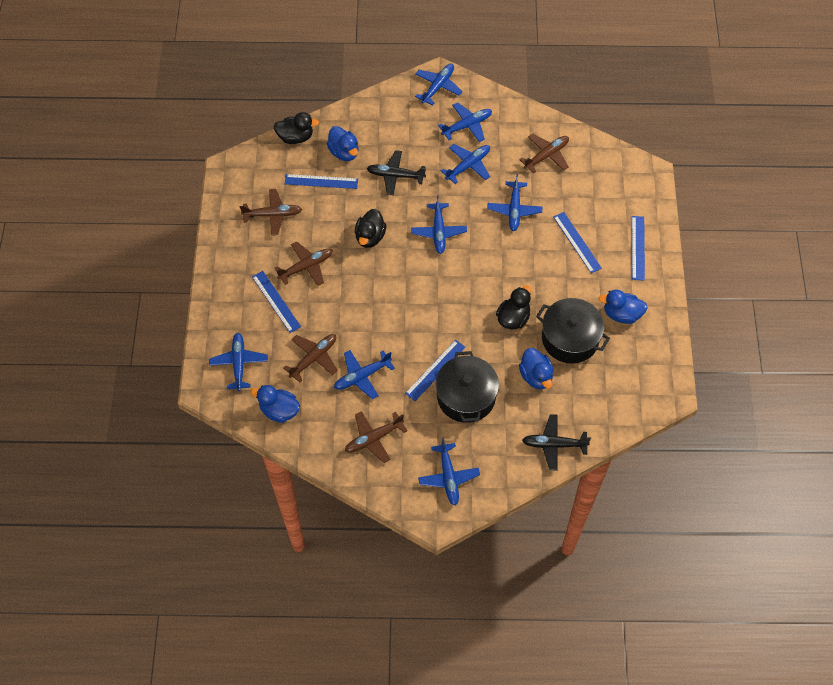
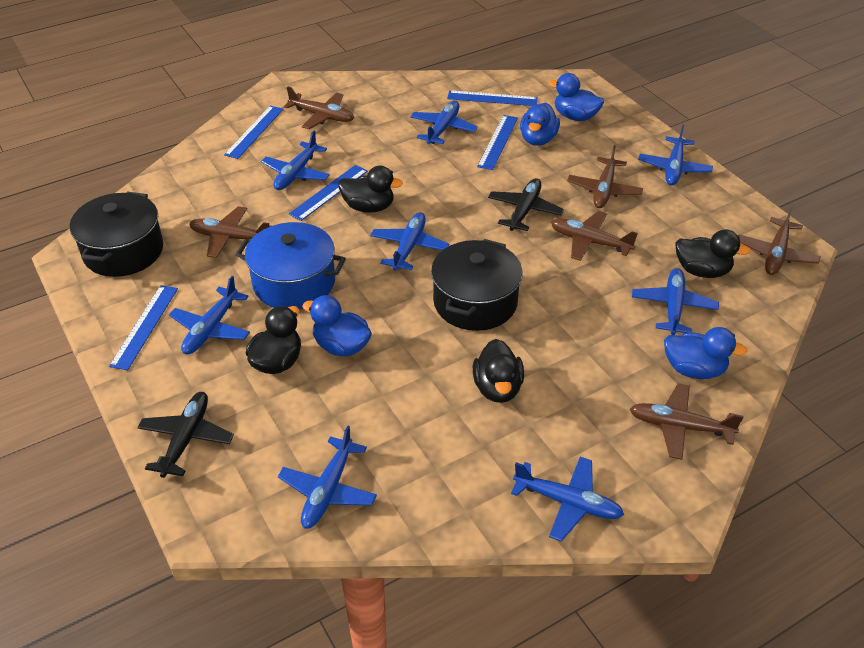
black duck: [273,112,319,144] [355,209,386,248] [496,285,531,330] = 3 -> [246,306,301,374] [338,166,403,213] [473,339,524,403] [675,229,750,278] = 4
blue pot: none = 0 -> [235,222,346,309] = 1
brown plane: [240,189,302,235] [275,242,333,286] [283,334,338,383] [345,411,407,463] [519,134,569,173] = 5 -> [189,206,270,258] [284,86,354,129] [551,211,638,261] [567,145,643,208] [630,383,743,460] [739,206,821,275] = 6

